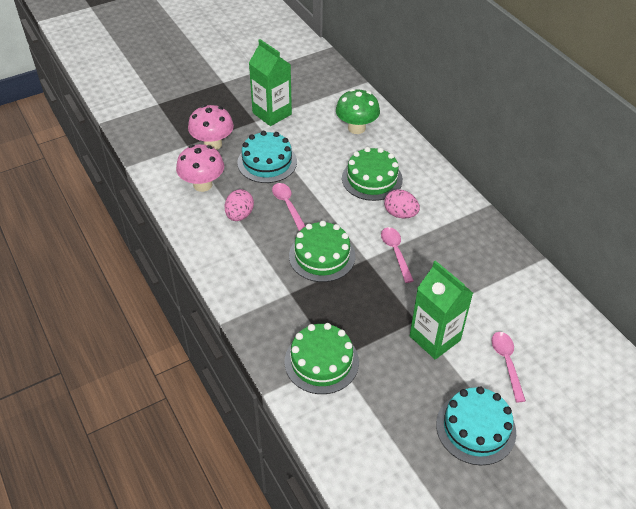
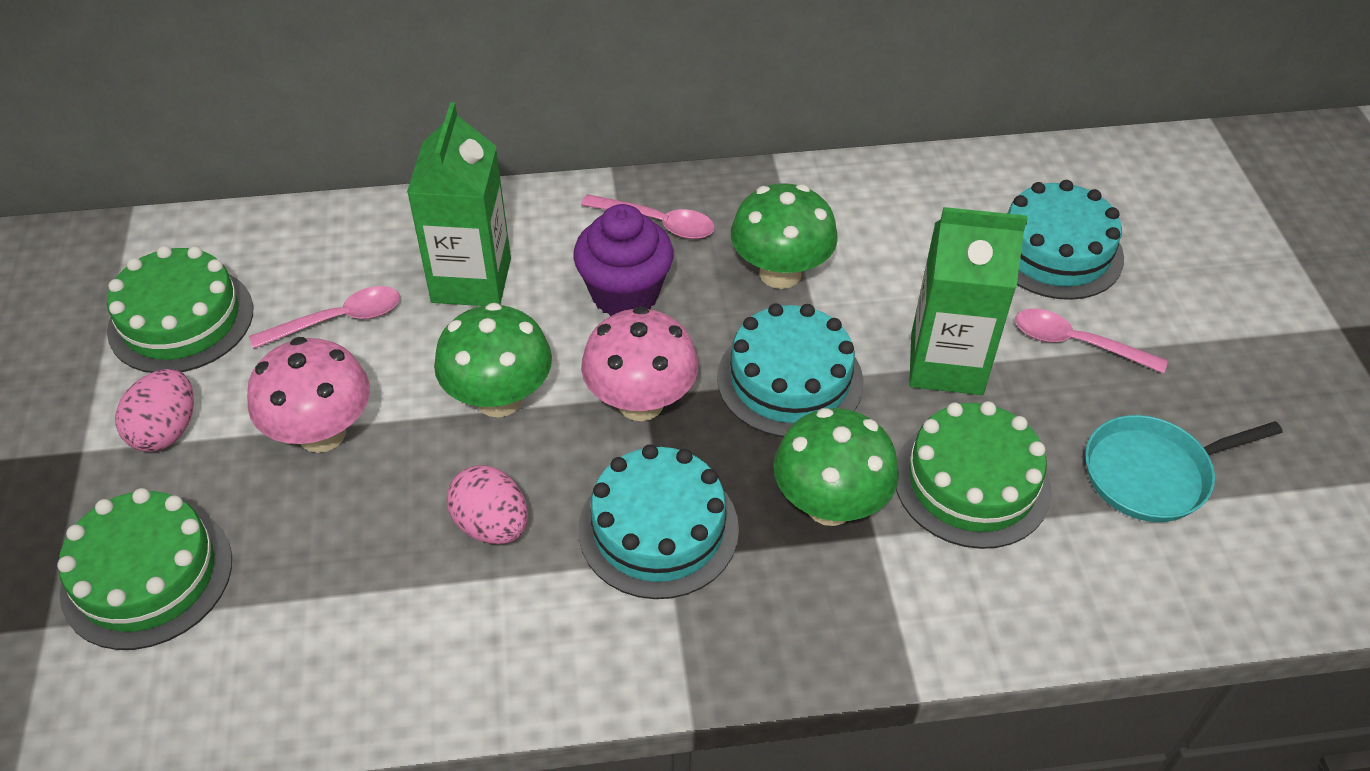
green mushroom: [336,89,380,134] = 1 -> [434,303,552,417] [731,183,838,289] [773,408,899,526] = 3
purple cupcake: none = 0 -> [573,204,674,316] = 1
turquoise cake: [237,131,297,183] [436,387,516,465] = 2 -> [579,444,739,599] [717,303,863,437] [1007,180,1124,300] = 3
turquoise pan: none = 0 -> [1085,415,1283,522] = 1

